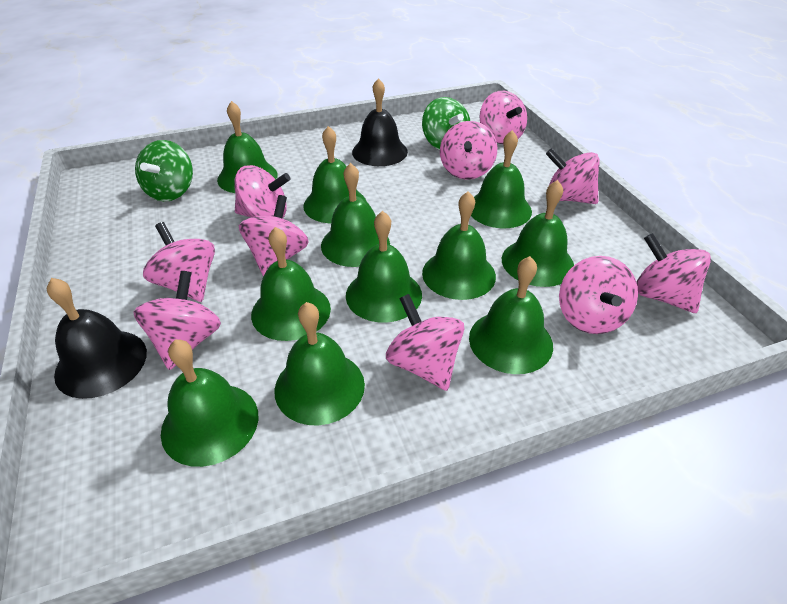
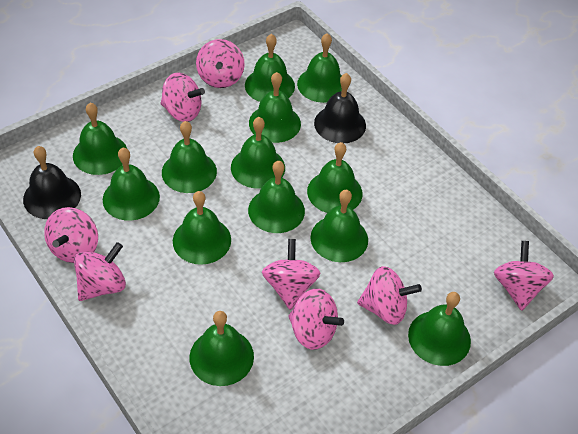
green bell: [161,339,259,467] [217,101,278,193] [251,227,331,341] [275,302,365,425] [303,126,367,223] [321,163,390,267] [346,211,422,323] [422,191,496,300] [469,256,553,374] [471,130,532,228] [502,180,574,287] = 11 -> [73,103,127,175] [103,148,160,221] [162,121,217,193] [173,191,231,265] [189,311,254,386] [231,117,285,189] [245,34,295,102] [248,161,305,233] [249,72,301,143] [297,33,342,103] [307,142,363,213] [311,190,368,262] [408,292,471,366] = 13
green spinning top: [135,140,193,201] [422,97,470,150] = 2 -> none = 0
pink spinning top: [133,271,221,370] [143,222,215,302] [234,165,291,219] [239,195,309,276] [386,294,464,391] [440,121,497,179] [480,91,527,144] [546,148,600,204] [559,256,638,334] [636,233,711,313] = 10 -> [44,207,98,263] [74,242,126,301] [161,72,205,122] [196,39,245,88] [262,239,320,310] [288,289,344,350] [357,266,422,325] [494,241,554,311] = 8

